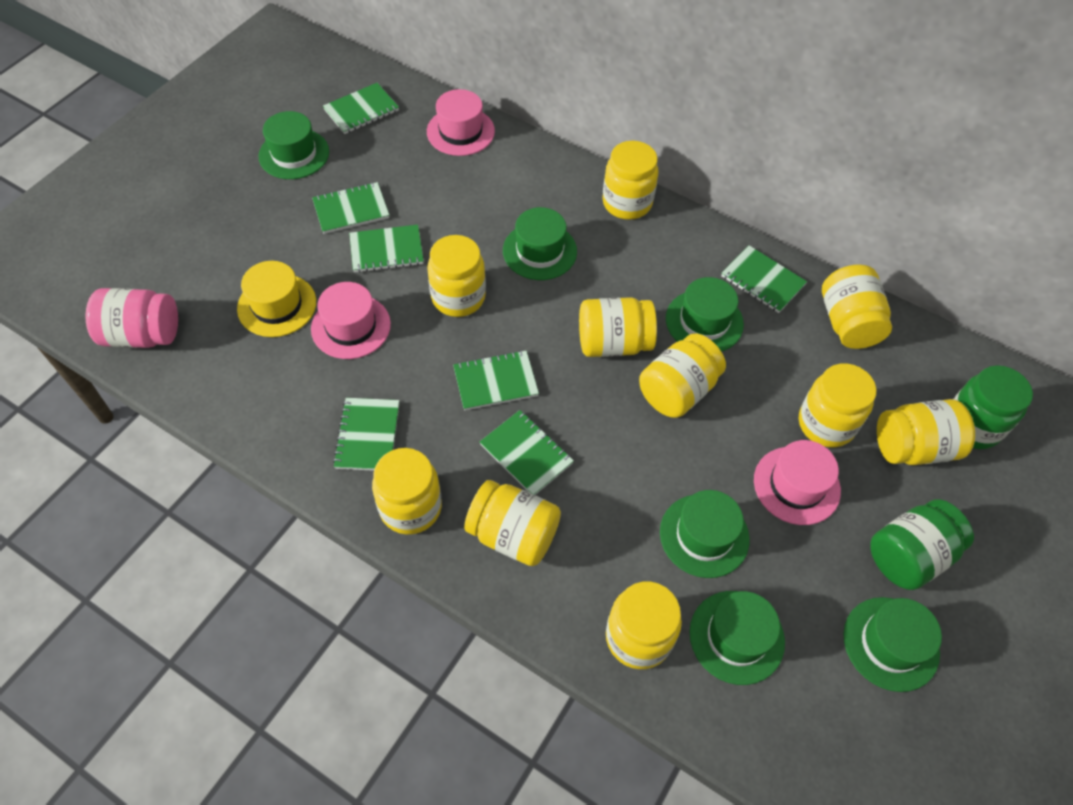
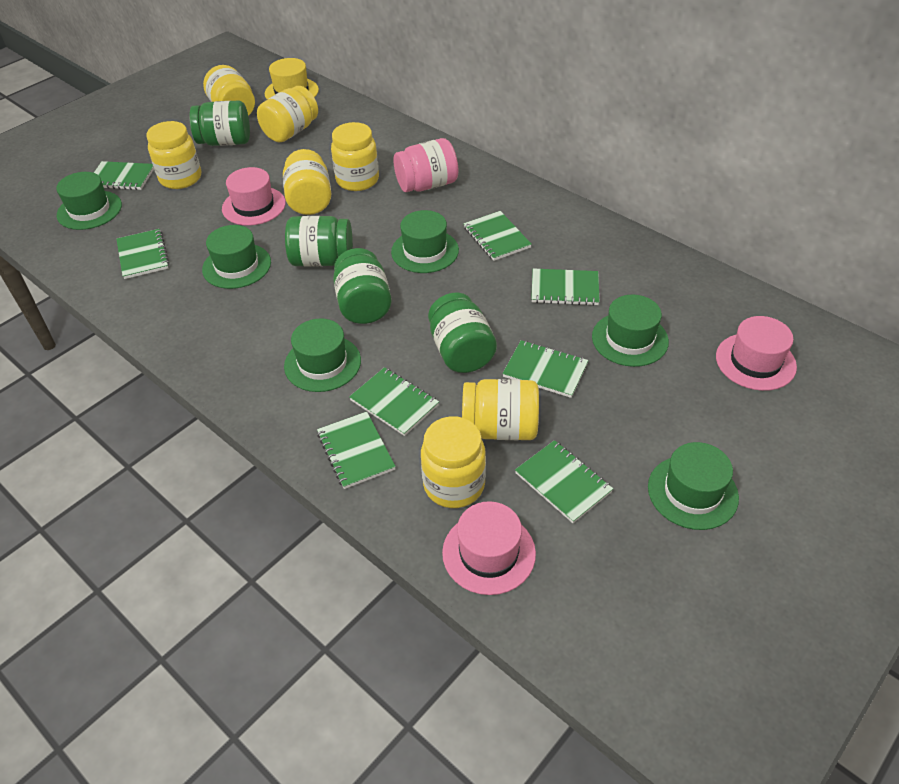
green jar: [870,499,974,590] [953,365,1033,449] = 2 -> [190,100,250,146] [285,216,353,267] [333,248,392,324] [428,293,497,373] = 4
green notebook: [312,182,389,234] [323,83,399,134] [333,398,399,471] [349,225,424,273] [453,350,539,411] [480,410,574,495] [721,245,807,313] = 7 -> [94,161,154,190] [116,229,169,279] [317,412,396,489] [349,367,439,436] [464,211,532,261] [502,340,588,398] [515,440,613,523] [531,269,600,306] = 8
yellow jar: [372,448,442,535] [427,235,486,317] [464,480,561,566] [579,297,657,357] [602,141,658,220] [606,581,682,669] [639,334,726,418] [799,363,876,447] [822,264,892,349] [877,399,975,465] = 10 -> [146,121,201,189] [203,65,255,116] [257,86,318,143] [283,149,331,215] [331,122,379,191] [421,416,486,508] [462,379,539,440] = 7

